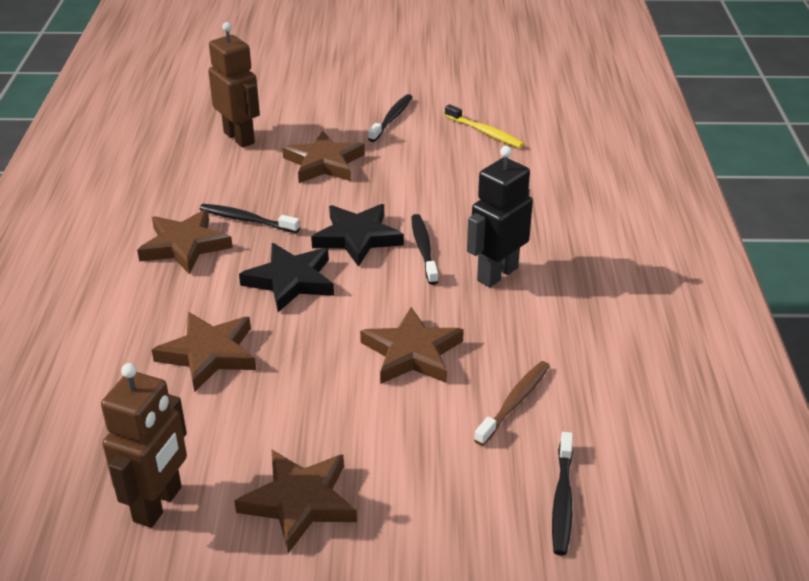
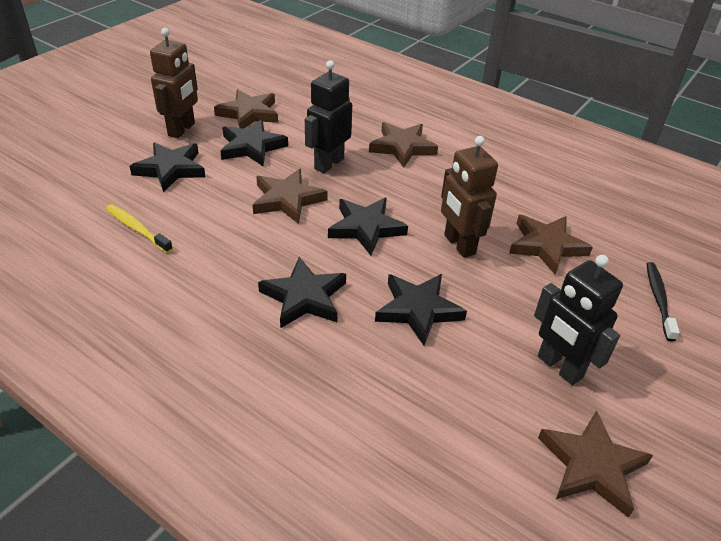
black robot: [467,146,533,287] = 1 -> [305,60,352,173] [534,255,623,385] = 2
black star: [239,243,334,312] [311,204,404,267] = 2 -> [130,142,206,192] [220,120,288,166] [258,257,346,328] [328,198,408,255] [375,274,467,346] = 5
black toothbrush: [200,204,300,233] [368,94,413,142] [411,214,438,285] [552,432,573,556] = 4 -> [646,262,680,341] = 1
brown toothbrush: [474,361,550,446] = 1 -> none = 0

